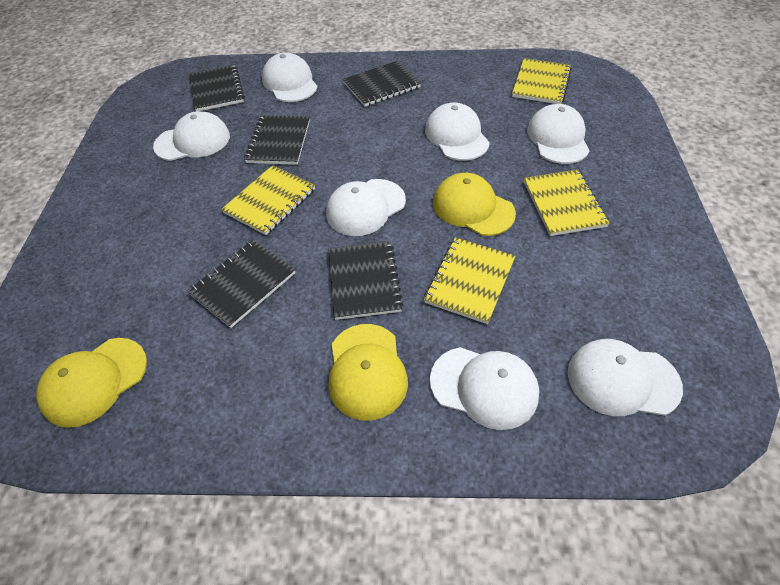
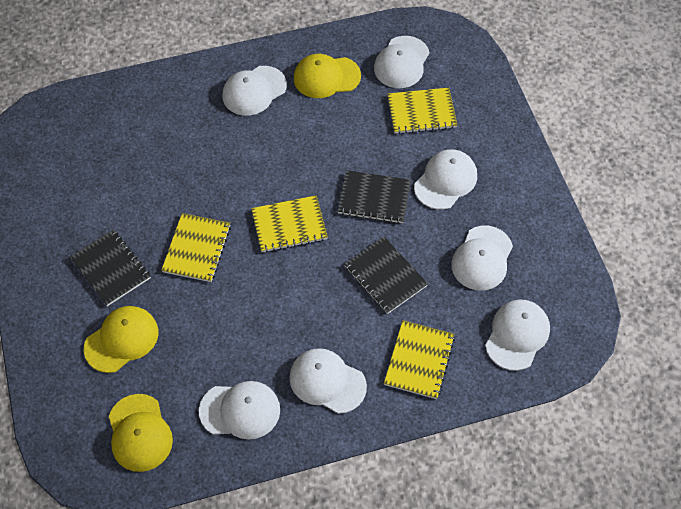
black notebook: [187,240,295,328] [189,65,245,111] [244,115,310,165] [329,241,403,320] [343,61,421,107] = 5 -> [70,230,151,306] [337,170,411,224] [344,237,428,314] = 3

